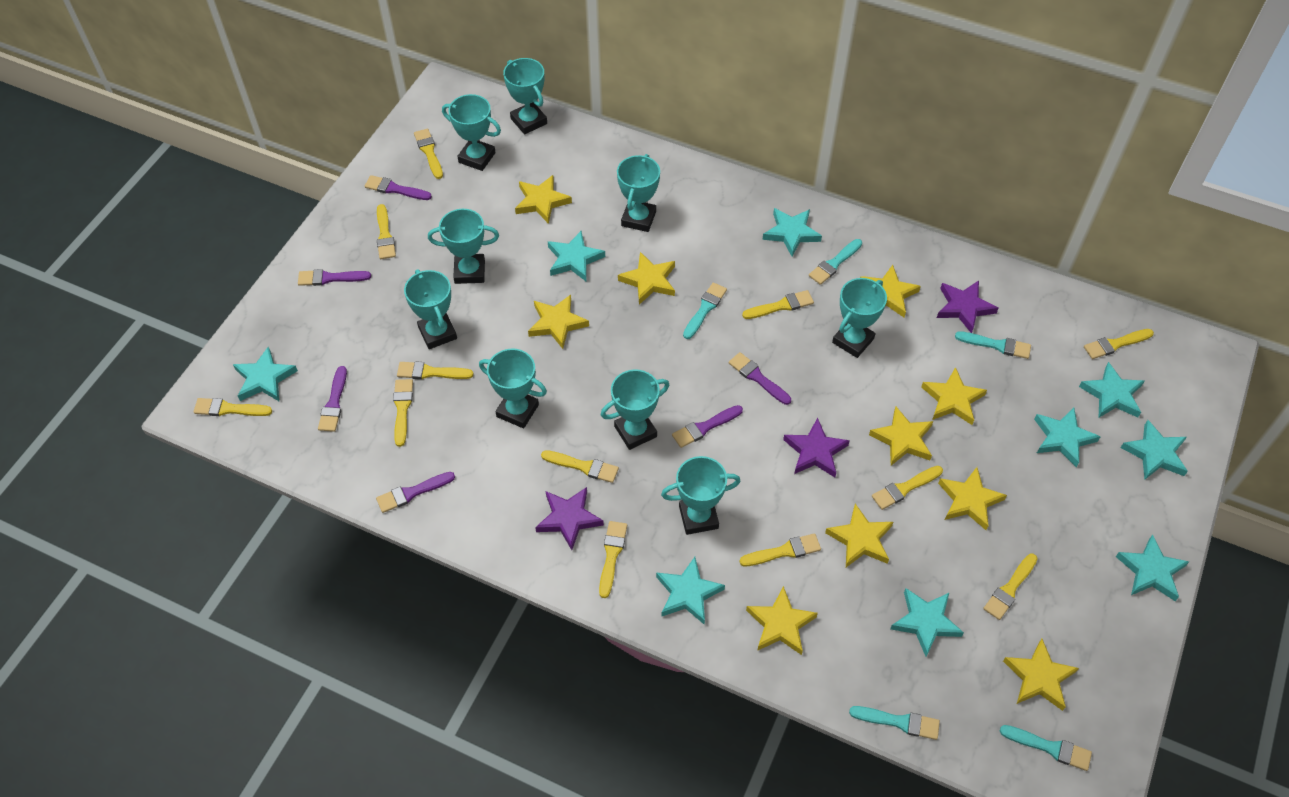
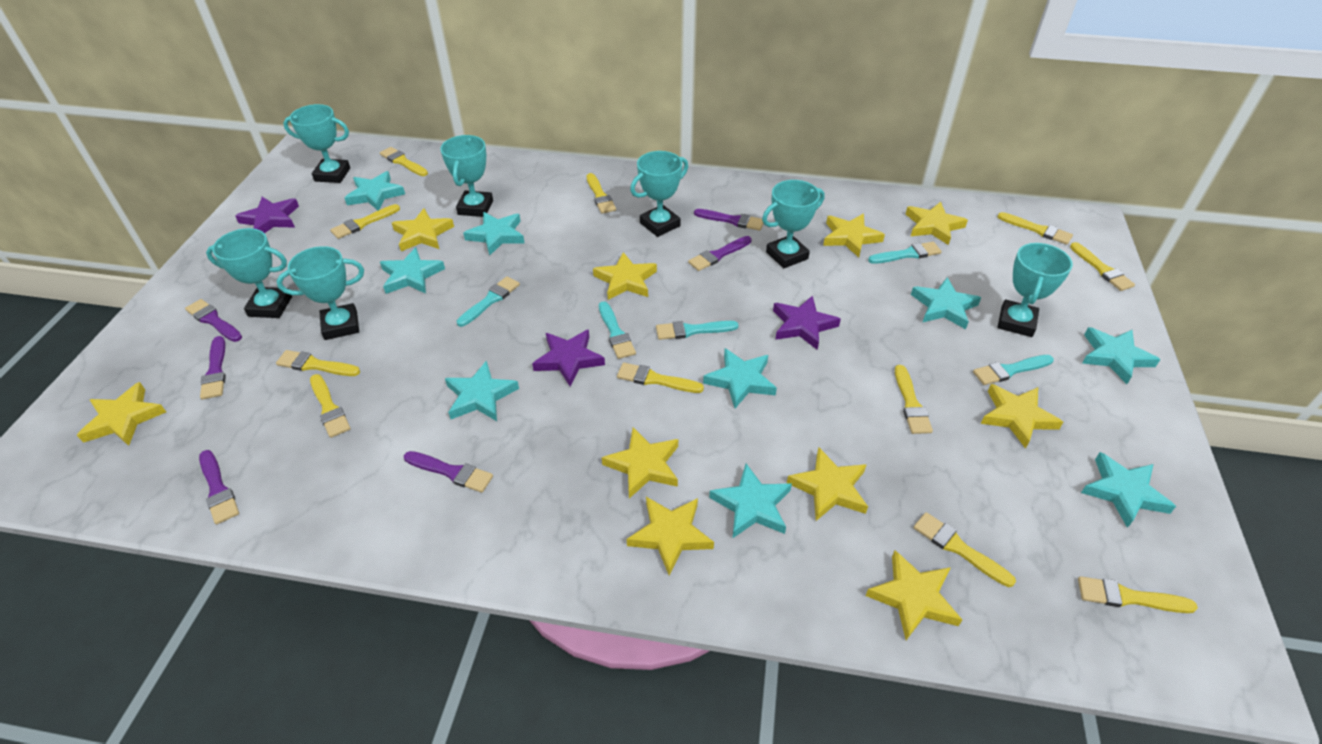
turquoise trophy: [404,269,457,349] [428,209,499,284] [442,94,501,171] [479,348,547,428] [503,58,547,134] [601,369,669,450] [617,154,660,232] [661,456,741,535] [832,278,887,358] = 9 -> [206,228,292,318] [277,246,364,340] [283,104,350,183] [440,135,493,217] [630,151,688,237] [762,180,825,268] [997,243,1073,337] = 7
yellow brush: [193,398,272,416] [377,204,396,259] [393,379,413,447] [397,361,474,379] [414,129,443,179] [541,450,619,483] [599,521,627,598] [739,533,821,566] [742,290,814,319] [872,466,943,510] [983,554,1038,620] [1084,329,1154,359] = 12 -> [276,350,360,376] [310,374,351,438] [330,204,400,239] [380,147,428,176] [587,173,616,214] [617,363,704,393] [895,365,933,434] [914,512,1016,587] [997,212,1073,245] [1070,242,1135,291] [1078,576,1198,613] = 11

